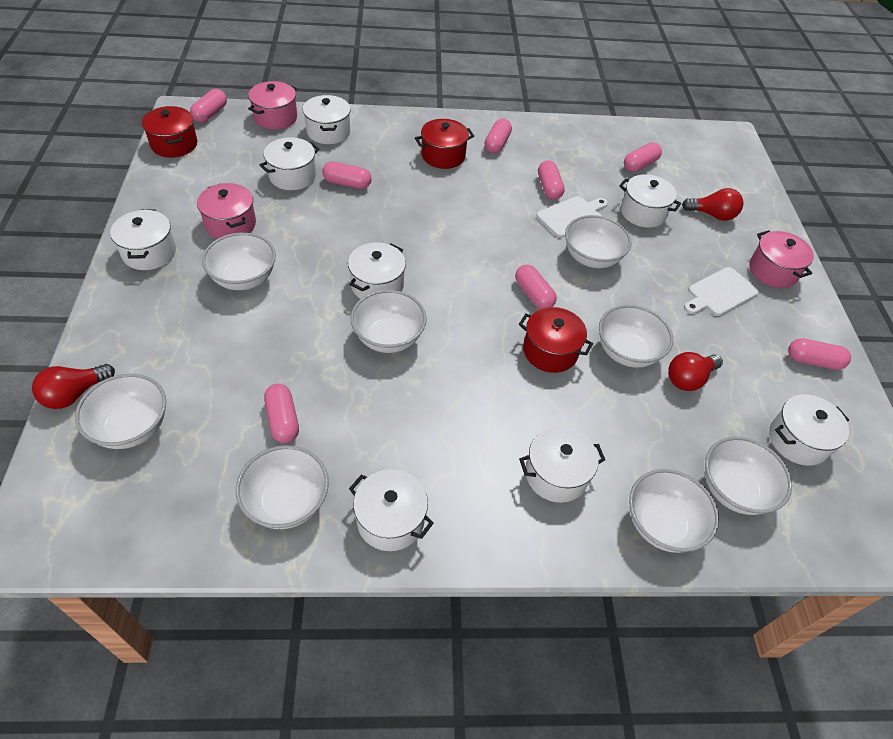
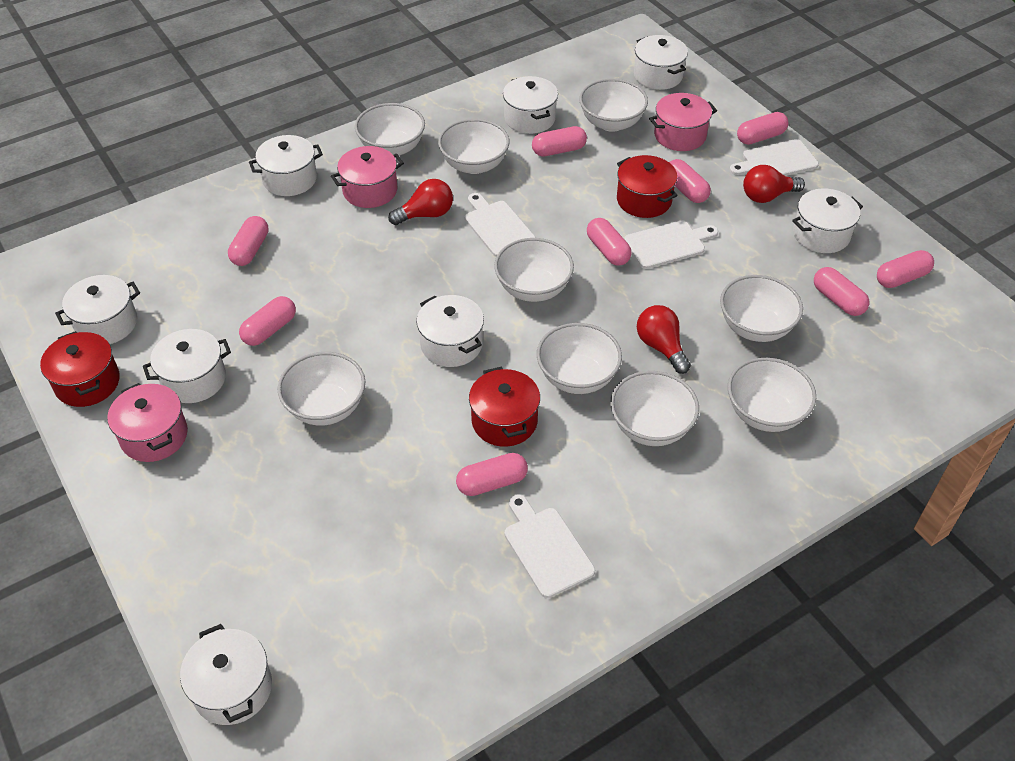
pink capsule: [190,89,227,123] [264,384,299,443] [322,162,372,189] [485,119,512,153] [515,265,557,309] [538,160,565,200] [624,142,662,172] [788,338,851,370] = 8 -> [228,216,268,266] [239,296,296,346] [456,453,528,496] [532,126,587,156] [587,218,632,266] [669,159,711,203] [737,112,788,145] [814,267,869,316] [877,250,934,288] = 9
white bowl: [75,374,166,449] [202,233,276,290] [236,445,329,529] [350,290,427,353] [565,215,632,268] [599,305,673,368] [629,469,719,553] [705,437,792,515] = 8 -> [277,352,365,426] [355,103,425,156] [438,119,509,174] [494,238,574,302] [537,323,622,394] [579,79,648,132] [610,371,699,446] [720,275,803,342] [728,357,816,432] = 9
white cutting board: [537,196,608,238] [684,267,759,316] = 2 -> [465,193,536,257] [505,494,595,598] [624,220,718,269] [730,139,819,176] = 4

